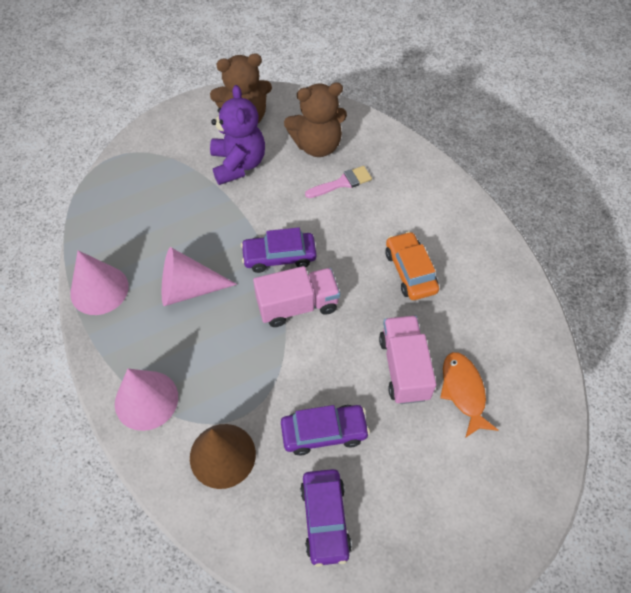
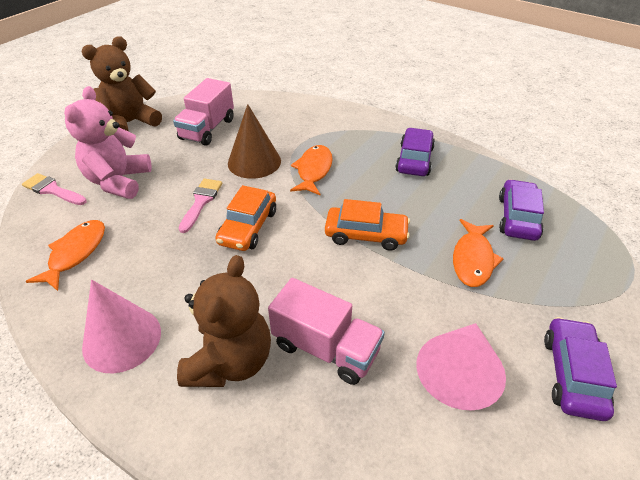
orange car: [386,231,439,300] = 1 -> [215,185,276,251] [325,199,410,251] = 2
orange fish: [440,352,498,438] = 1 -> [26,220,105,291] [290,145,333,195] [453,219,504,287] = 3
pink brush: [305,166,372,198] = 1 -> [22,173,87,205] [179,179,222,233] = 2
pink cone: [70,250,129,315] [115,369,178,431] [162,247,237,306] = 3 -> [82,280,161,373] [416,323,506,411] = 2
pink teddy bear: none = 0 -> [64,86,152,199] = 1
purple teddy bear: [210,85,265,185] = 1 -> none = 0

